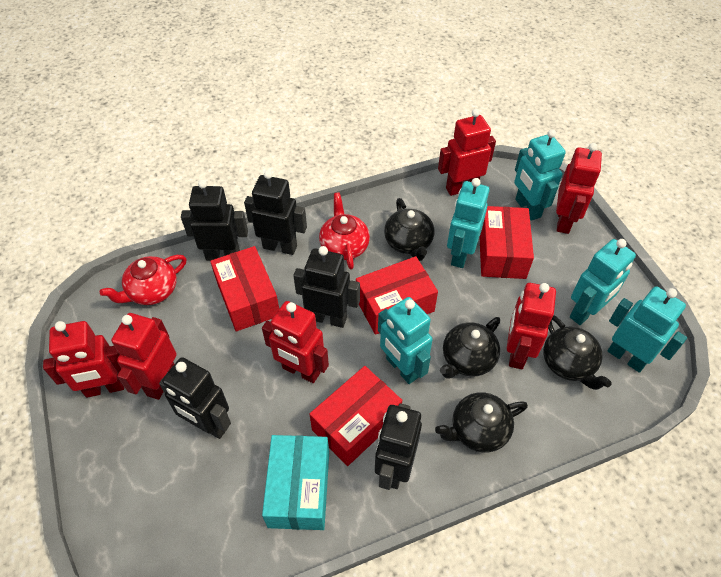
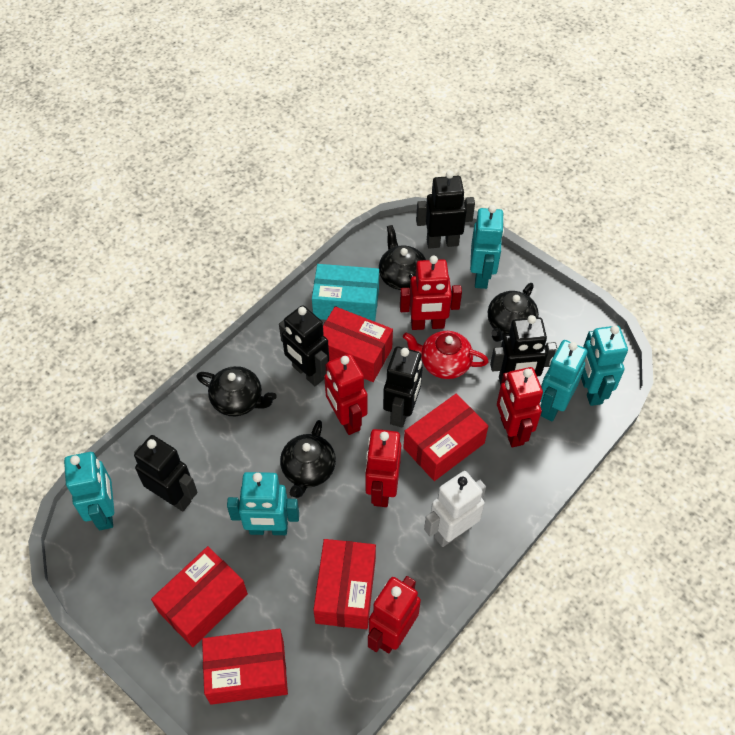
red box: [210,246,279,331] [309,366,402,466] [356,256,438,335] [479,206,534,279] = 4 -> [151,546,248,647] [202,629,288,705] [313,539,376,629] [323,306,393,382] [403,394,488,481] = 5
red robot: [43,321,124,398] [111,313,177,400] [262,301,329,383] [438,109,496,196] [507,283,556,369] [556,143,602,234] = 6 -> [324,354,368,435] [365,429,401,507] [368,576,421,653] [400,256,462,330] [497,367,543,447] = 5
red teapot: [100,255,187,305] [319,192,370,269] = 2 -> [403,331,489,379] = 1
white robot: none = 0 -> [424,471,486,547] = 1

